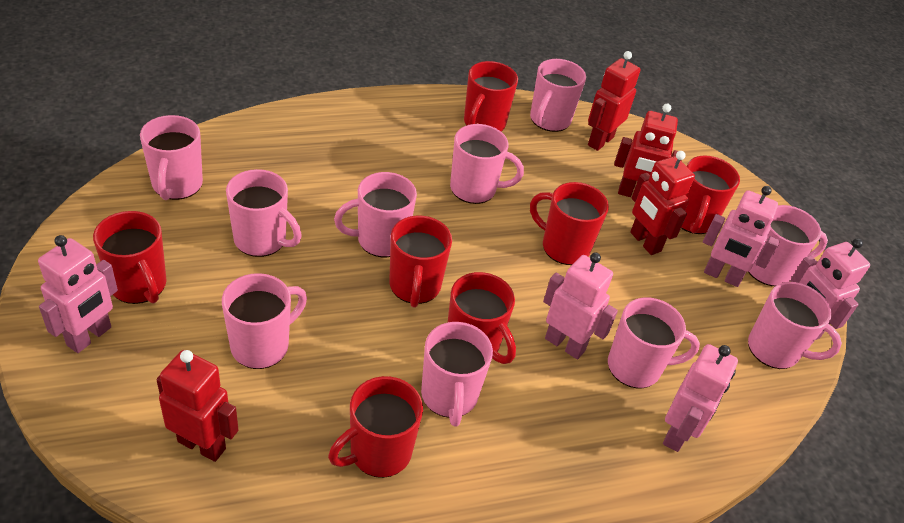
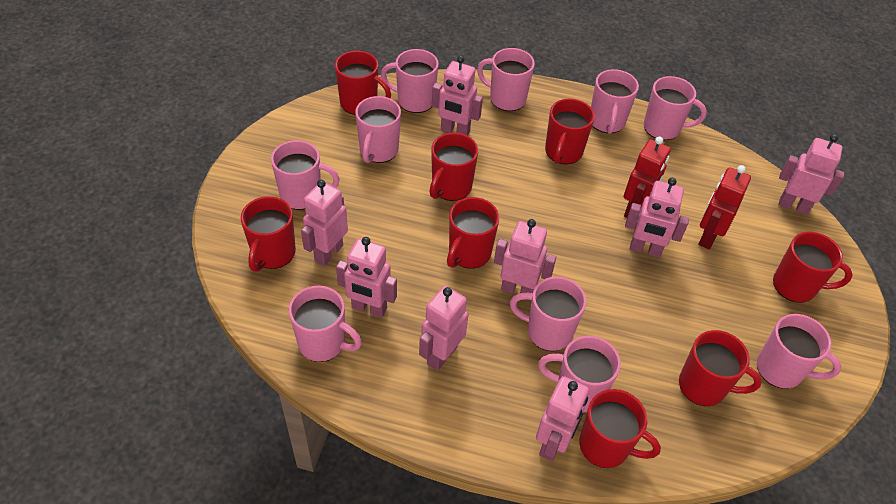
pink robot: [38,235,118,353] [543,252,618,359] [663,344,738,452] [703,186,780,287] [791,238,870,340] = 5 -> [301,180,348,266] [336,237,397,318] [419,286,468,371] [432,56,483,136] [494,219,556,294] [536,376,589,461] [625,178,689,258] [778,134,845,215] = 8
red mug: [93,211,167,304] [328,376,423,478] [389,216,452,308] [448,272,516,364] [464,61,518,132] [530,182,609,265] [681,155,740,234] = 7 -> [241,196,296,272] [335,51,391,115] [430,133,478,201] [447,197,499,269] [545,99,595,164] [579,389,661,468] [679,330,762,406] [773,232,853,303] = 8
red robot: [157,350,238,462] [588,51,641,151] [614,104,682,197] [630,151,695,255] = 4 -> [624,137,671,218] [698,165,751,249] = 2

